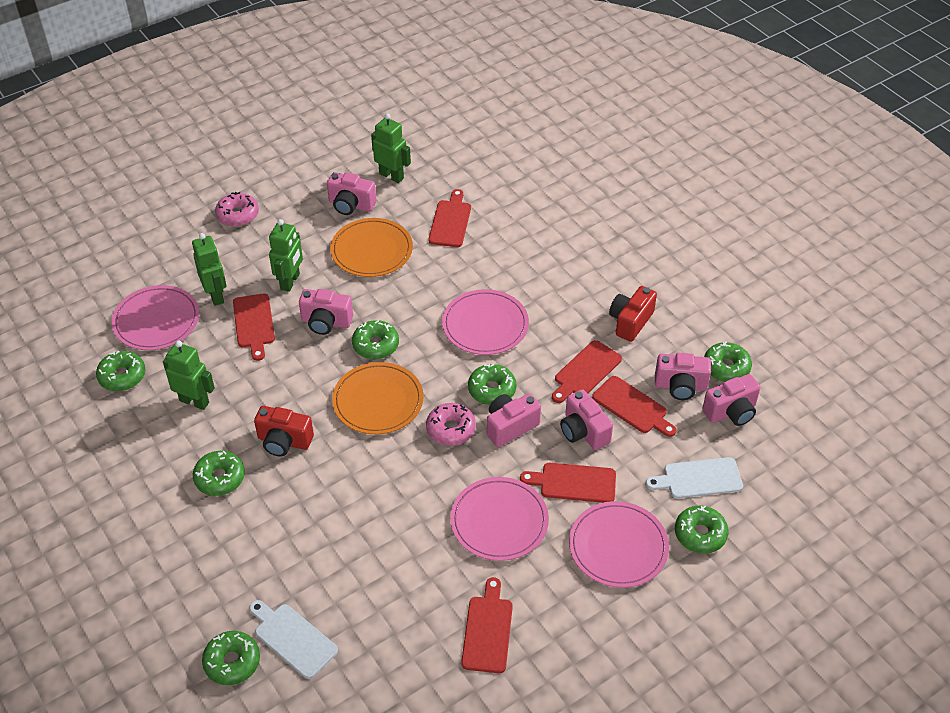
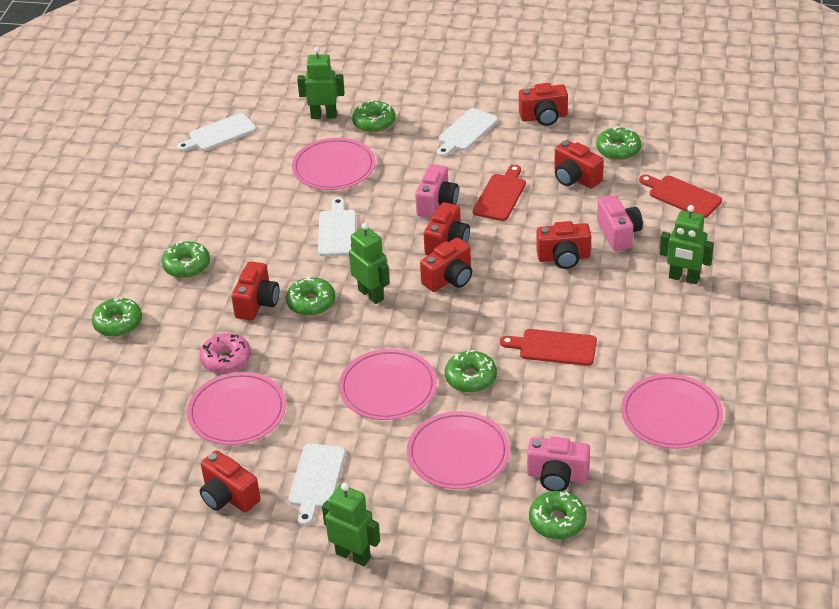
orange plate: [330,218,413,277] [332,362,424,434] = 2 -> none = 0
pink camera: [299,289,353,335] [327,172,376,215] [487,393,541,447] [560,389,613,450] [655,353,711,400] [702,374,760,426] = 6 -> [415,164,459,218] [527,436,590,491] [597,195,643,251] = 3
pink donut: [215,192,259,227] [426,403,476,446] = 2 -> [199,333,251,374] = 1
pink plate: [112,285,199,350] [442,289,529,355] [450,477,549,561] [569,501,669,588] = 4 -> [187,372,286,445] [292,138,376,190] [339,349,437,420] [407,411,509,489] [621,374,723,449] = 5
red camera: [254,406,314,457] [609,286,657,342] = 2 -> [200,450,261,512] [231,261,279,320] [420,237,472,292] [424,202,470,256] [519,83,568,126] [536,221,591,269] [554,140,604,189] = 7
red cutting board: [233,293,275,361] [429,189,471,247] [461,577,513,673] [520,463,616,503] [552,340,622,403] [592,376,676,437] = 6 -> [473,165,526,221] [500,329,597,366] [639,175,722,218] = 3
white cutting board: [249,600,338,679] [646,457,743,499] = 2 -> [177,113,257,152] [289,443,346,526] [318,197,356,256] [437,108,498,157] = 4

